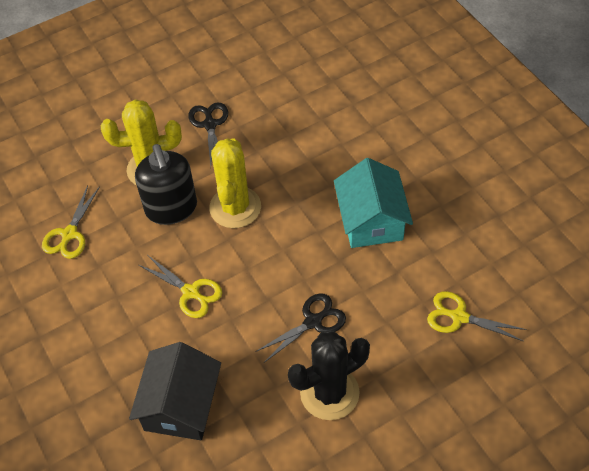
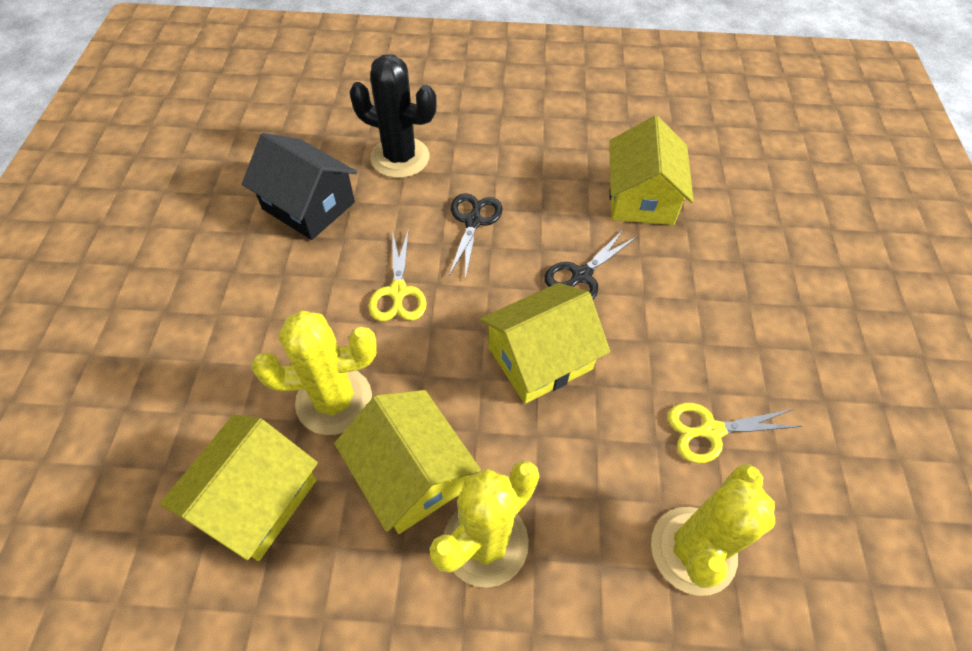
black soap dispenser: [135,144,197,225] = 1 -> none = 0
turquoise house: [334,158,413,248] = 1 -> none = 0
yellow cactus: [101,99,182,186] [209,138,261,228] = 2 -> [252,310,377,435] [429,461,539,588] [651,464,775,596] = 3
yellow house: none = 0 -> [160,415,318,561] [334,390,481,534] [480,283,610,404] [609,115,694,225] = 4
yellow scissors: [42,185,100,259] [139,256,222,318] [427,291,527,342] = 3 -> [369,229,427,321] [668,403,802,463] = 2

